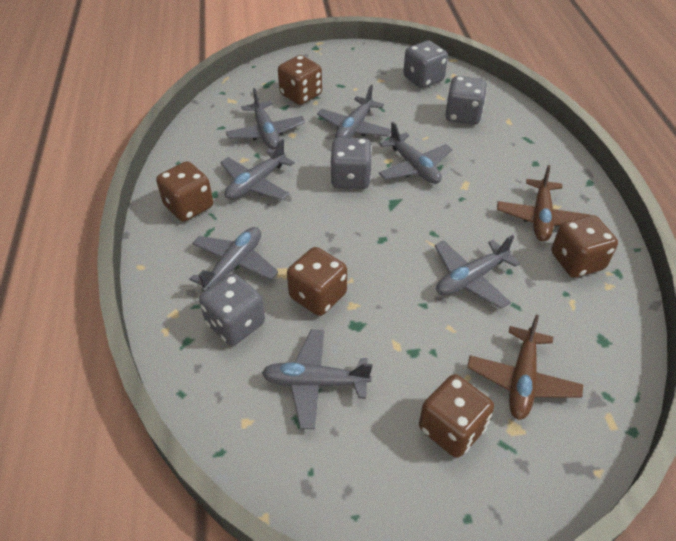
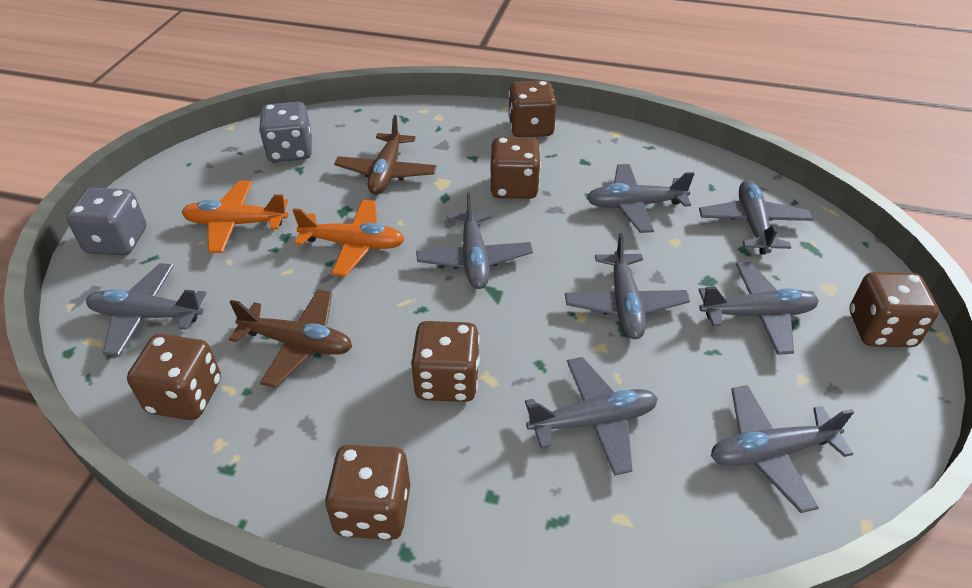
brown dice: [156,161,213,222] [278,55,322,105] [287,247,347,316] [419,374,494,458] [551,215,618,278] = 5 -> [127,334,221,420] [325,445,410,540] [411,321,480,402] [490,137,541,199] [508,80,557,137] [850,272,939,347] = 6
grey dice: [199,274,265,345] [330,138,372,189] [403,40,448,88] [445,76,487,125] = 4 -> [66,187,146,256] [259,102,312,162] = 2
grey plane: [190,227,278,292] [220,139,295,200] [226,88,305,149] [262,330,372,429] [317,85,391,138] [378,122,452,184] [434,235,520,309] = 7 -> [86,263,206,356] [416,192,533,289] [525,357,658,476] [565,233,690,339] [587,164,694,233] [699,180,813,254] [699,262,819,355] [711,385,854,513] = 8
orange plane: none = 0 -> [181,181,288,253] [292,199,405,277] = 2

